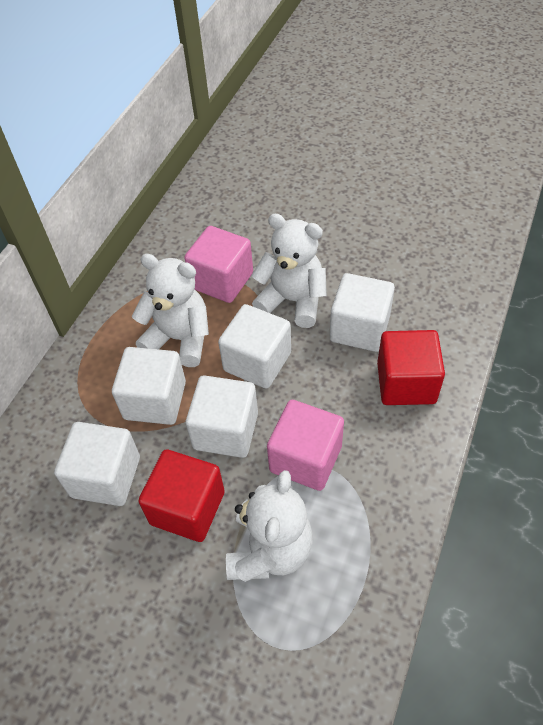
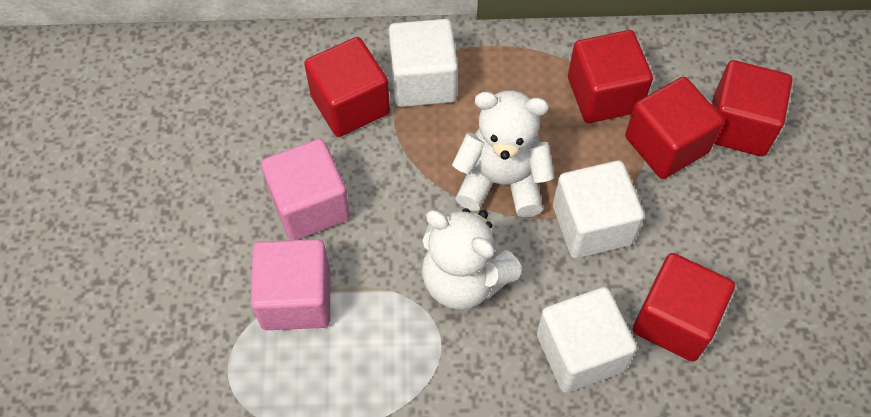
red cube: [138,449,225,542] [377,330,445,405] = 2 -> [304,37,390,137] [568,30,653,123] [625,77,724,179] [633,253,735,362] [712,60,792,156] = 5
white cube: [54,422,140,506] [112,347,186,425] [186,375,258,458] [218,304,291,389] [330,273,395,352] = 5 -> [389,19,458,107] [537,287,637,393] [553,161,644,258] = 3
white teddy bear: [132,254,209,367] [226,470,313,582] [251,214,327,328] = 3 -> [422,208,522,309] [452,91,555,218] = 2

